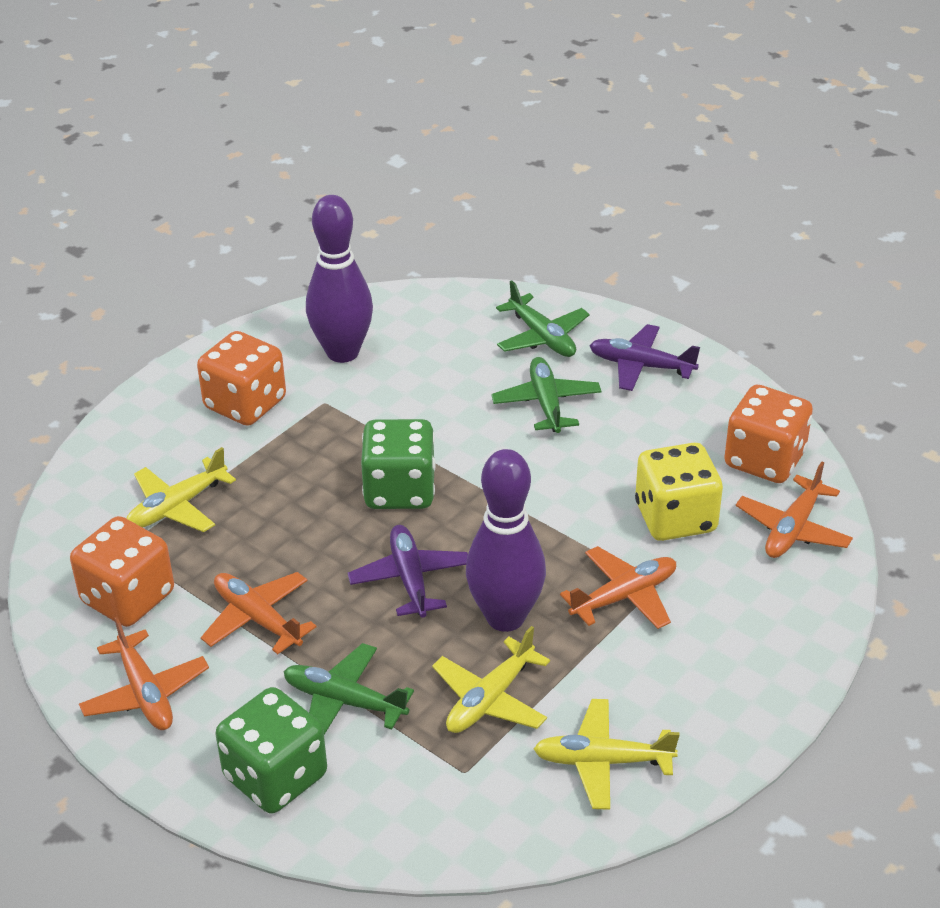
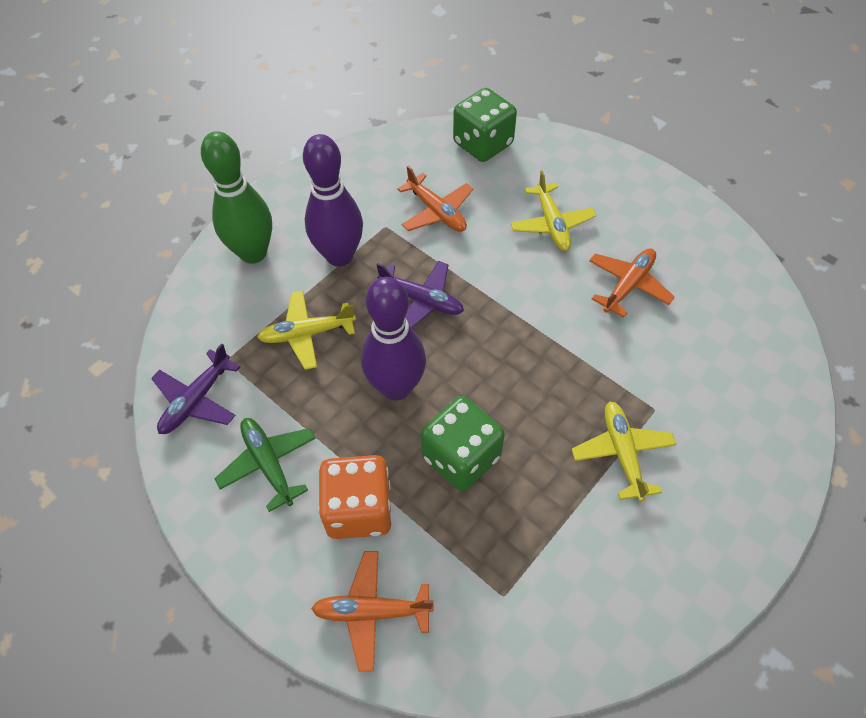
green bowling pin: none = 0 -> [201,131,272,264] = 1
green plane: [283,643,414,735] [491,357,602,433] [496,280,590,357] = 3 -> [214,418,316,512] = 1
orange dice: [70,516,174,627] [197,331,286,426] [724,385,813,483] = 3 -> [319,455,392,539] = 1
orange plane: [79,617,209,730] [201,572,316,654] [560,546,676,629] [736,462,853,558] = 4 -> [311,551,434,672] [397,166,473,232] [589,248,675,317] = 3
yellow dice: [635,443,723,541] = 1 -> none = 0

